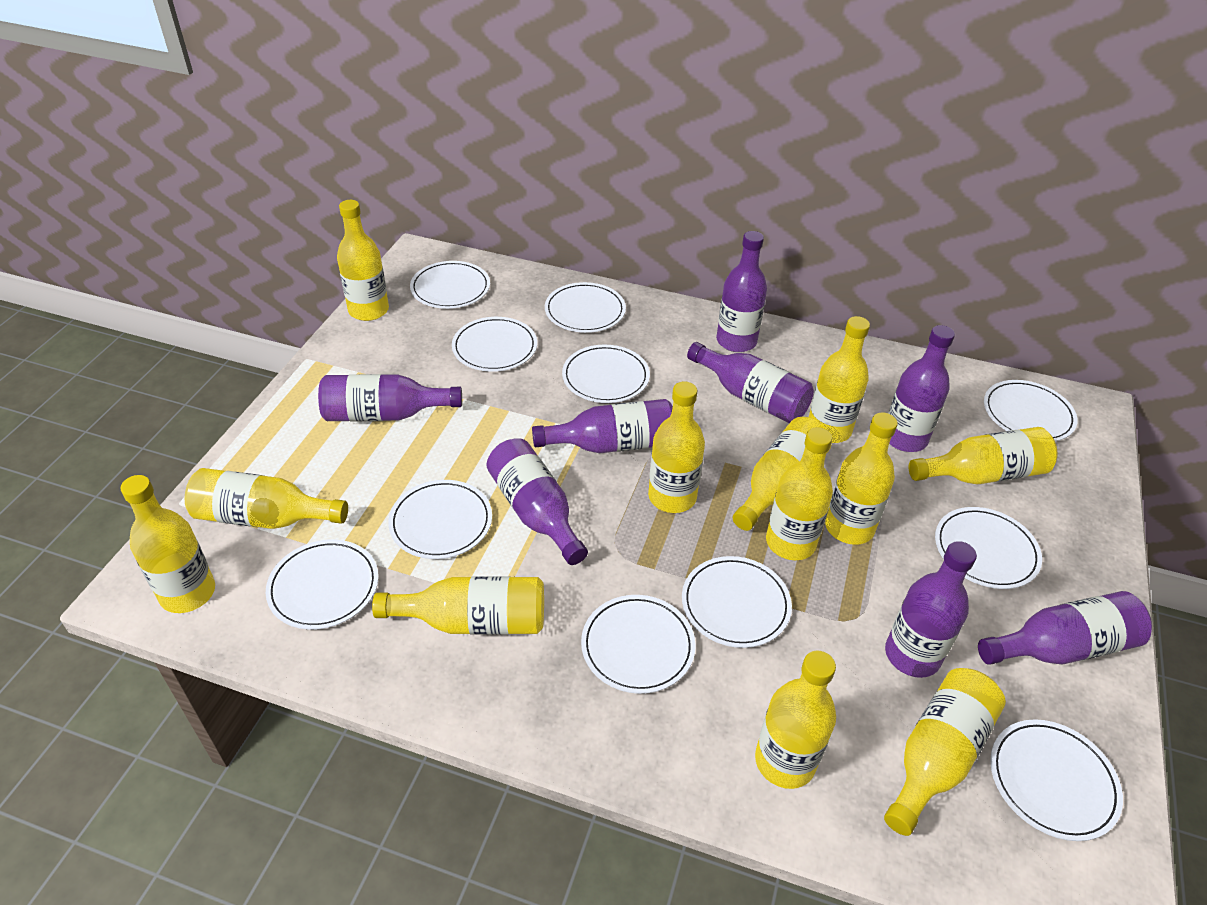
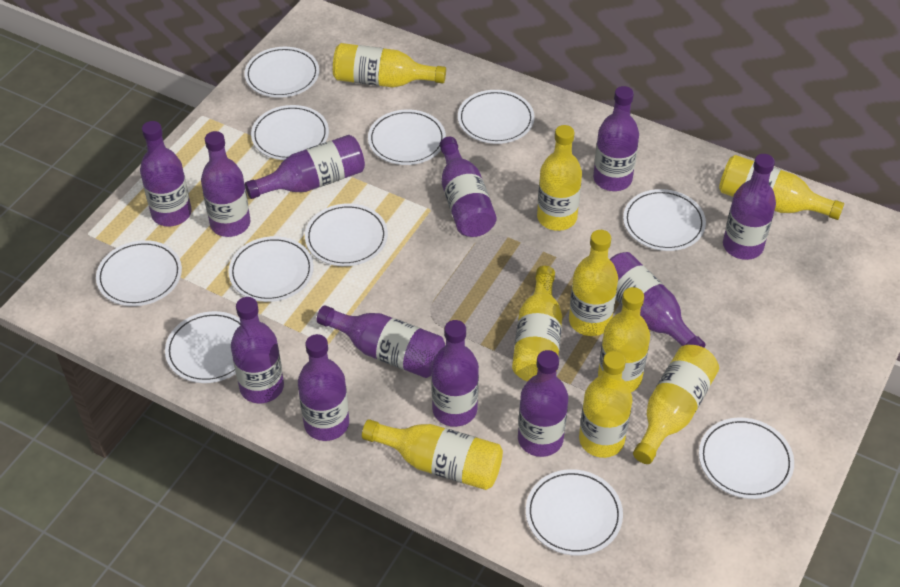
purple bottle: [318,374,462,422] [486,438,588,565] [532,399,673,453] [687,342,814,423] [716,231,767,352] [885,541,977,678] [888,325,955,452] [978,591,1152,665] = 8 -> [140,121,192,227] [201,131,250,237] [231,297,284,403] [245,135,365,199] [298,334,349,441] [317,305,445,378] [431,320,479,427] [439,137,497,237] [518,350,568,457] [593,86,639,191] [609,252,706,348] [723,154,776,260] = 12
yellow bottle: [120,475,215,613] [185,468,348,529] [337,200,389,321] [372,576,544,634] [648,381,705,513] [733,417,832,531] [755,651,836,789] [766,427,833,560] [809,316,870,443] [825,412,898,545] [884,668,1006,836] [909,427,1058,485] = 12 -> [333,43,446,88] [362,419,503,490] [512,266,562,382] [537,125,582,231] [569,230,618,336] [579,351,632,458] [598,287,650,392] [633,345,719,464] [719,155,844,220] = 9

